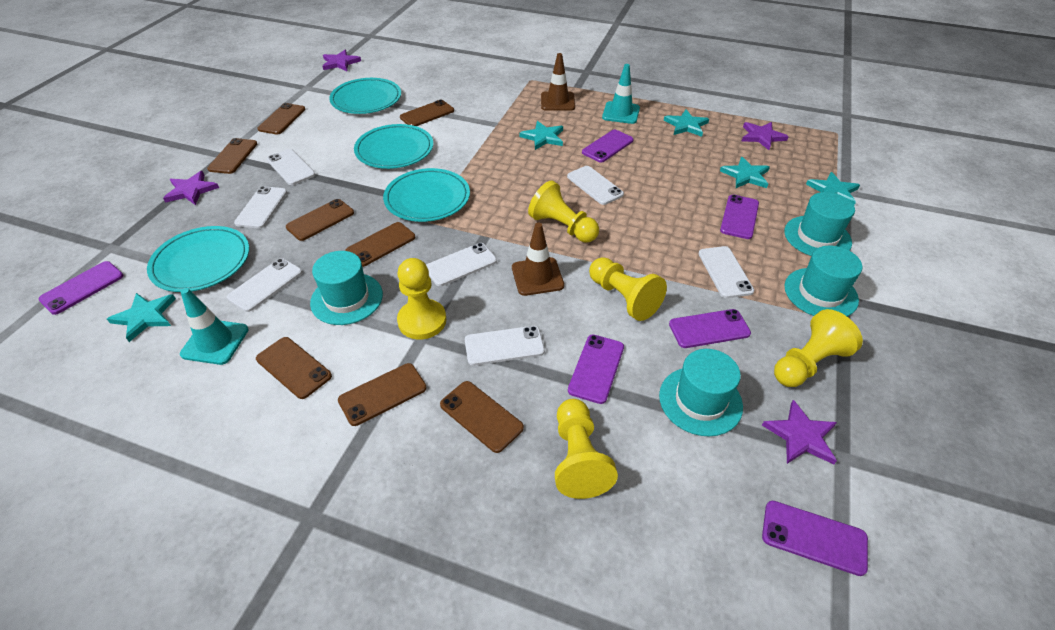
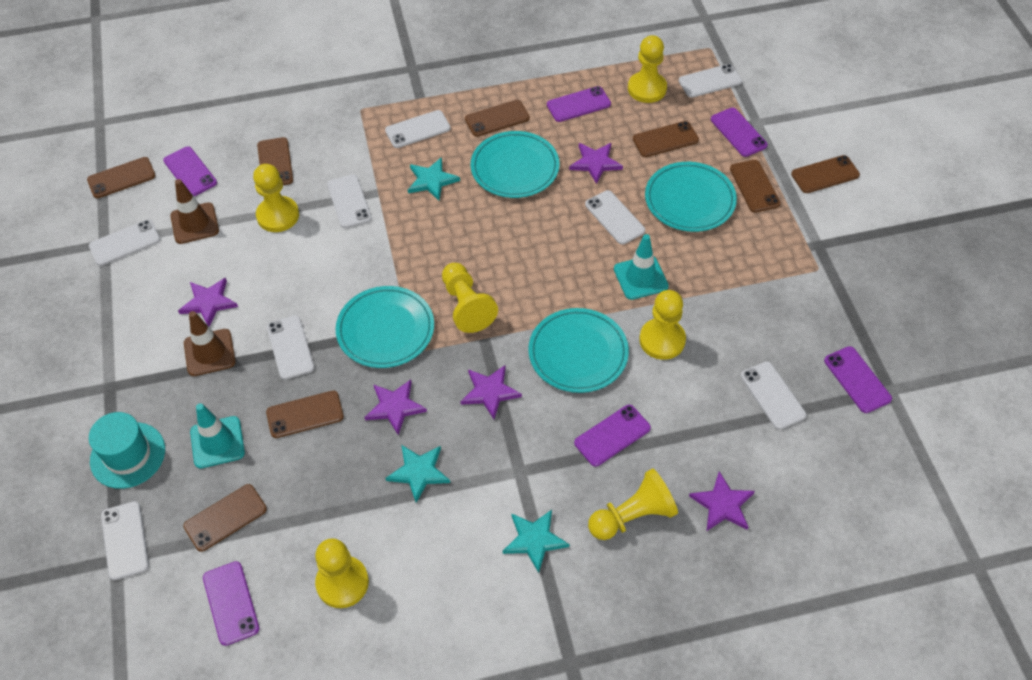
purple star: [163,171,219,205] [322,50,361,71] [742,122,789,150] [762,400,837,464] = 4 -> [178,278,238,326] [365,380,427,435] [460,365,522,419] [569,143,623,184] [689,471,755,531] = 5
turquoise hat: [310,251,383,325] [659,349,743,436] [784,192,855,256] [785,246,862,317] = 4 -> [89,412,165,489] = 1
turquoise star: [107,293,176,342] [519,121,563,150] [664,109,709,137] [720,157,770,188] [806,172,860,205] = 5 -> [386,445,450,503] [408,157,460,201] [503,510,569,573] = 3
white phone: [227,258,302,312] [234,186,287,229] [267,149,315,185] [426,243,497,286] [465,326,545,365] [567,166,624,205] [698,246,754,298] = 7 -> [89,220,161,266] [101,501,149,580] [267,315,314,380] [327,174,372,228] [385,110,451,148] [585,190,645,244] [679,64,742,98] [741,361,806,430] = 8
yellow pawn: [397,258,446,339] [528,180,599,243] [555,399,618,499] [589,257,667,321] [774,309,863,387] = 5 -> [253,164,299,232] [315,538,369,608] [442,263,498,333] [588,469,678,540] [628,35,667,103] [639,290,686,360] = 6

